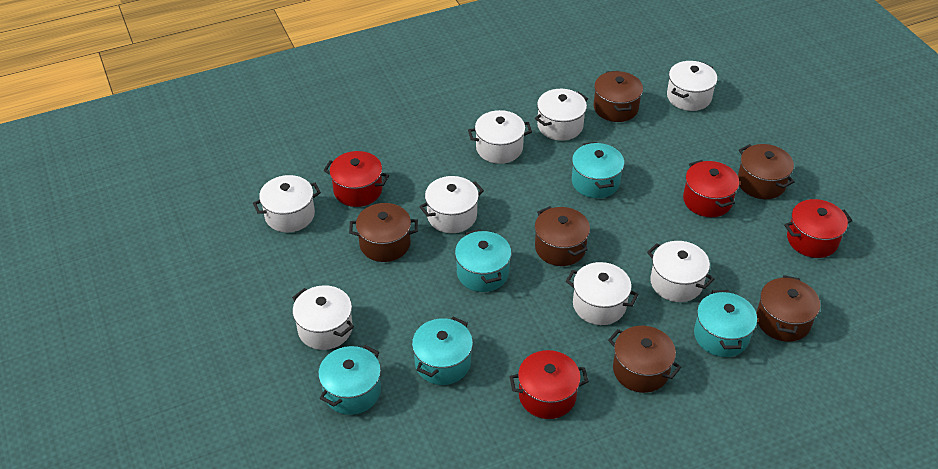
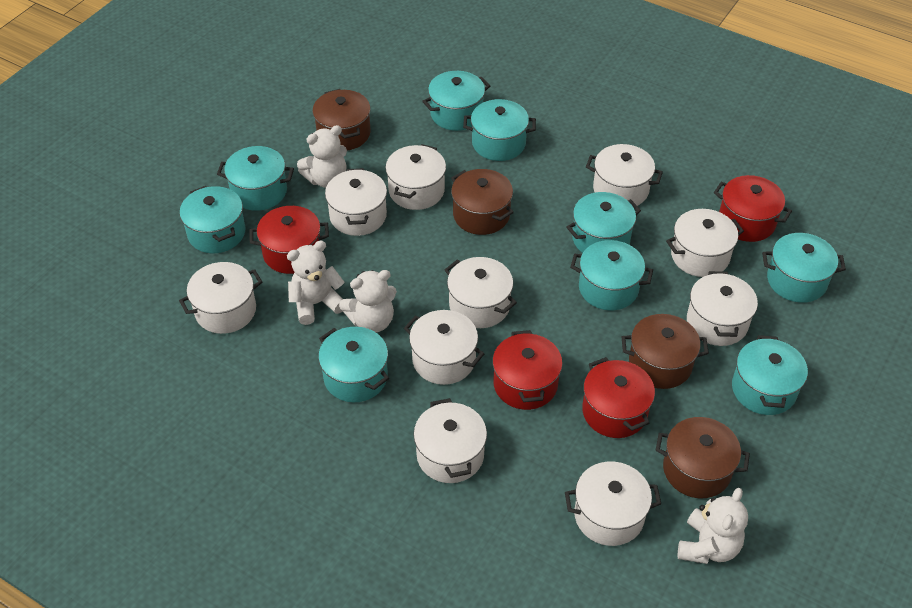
brown pot: [349,203,418,262] [535,206,590,266] [594,71,643,122] [608,326,681,393] [738,144,795,199] [756,275,820,342] = 6 -> [312,89,371,150] [451,169,514,235] [622,314,709,389] [656,417,750,498] = 4
turquoise pot: [318,345,381,415] [412,317,473,385] [455,229,511,292] [572,142,624,198] [694,290,757,357] = 5 -> [179,186,246,253] [217,146,294,211] [318,327,389,402] [422,71,490,131] [463,99,536,161] [566,192,641,253] [570,240,653,310] [732,335,808,415] [762,233,846,303] = 9
white pot: [253,175,321,233] [292,285,354,350] [419,176,484,233] [468,110,532,164] [535,89,588,141] [566,262,639,325] [647,241,714,302] [667,61,717,111] = 8 -> [179,262,262,334] [325,168,387,236] [385,144,446,210] [404,310,484,385] [414,398,487,483] [445,257,517,328] [565,461,661,546] [586,144,663,206] [666,209,744,277] [687,271,758,346] = 10
white teddy bear: none = 0 -> [287,241,345,325] [297,125,347,188] [339,270,397,332] [678,488,748,564] = 4

